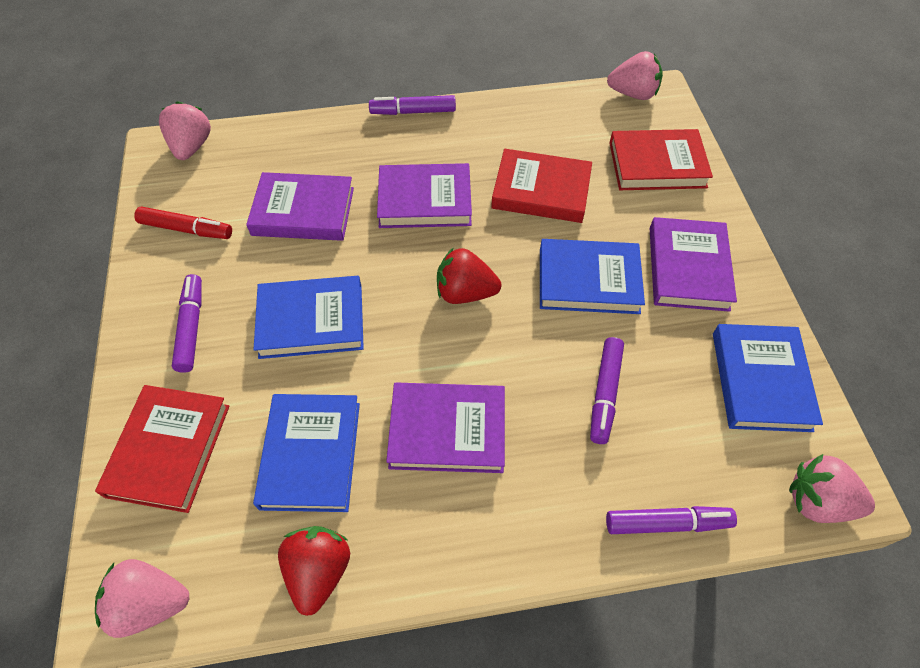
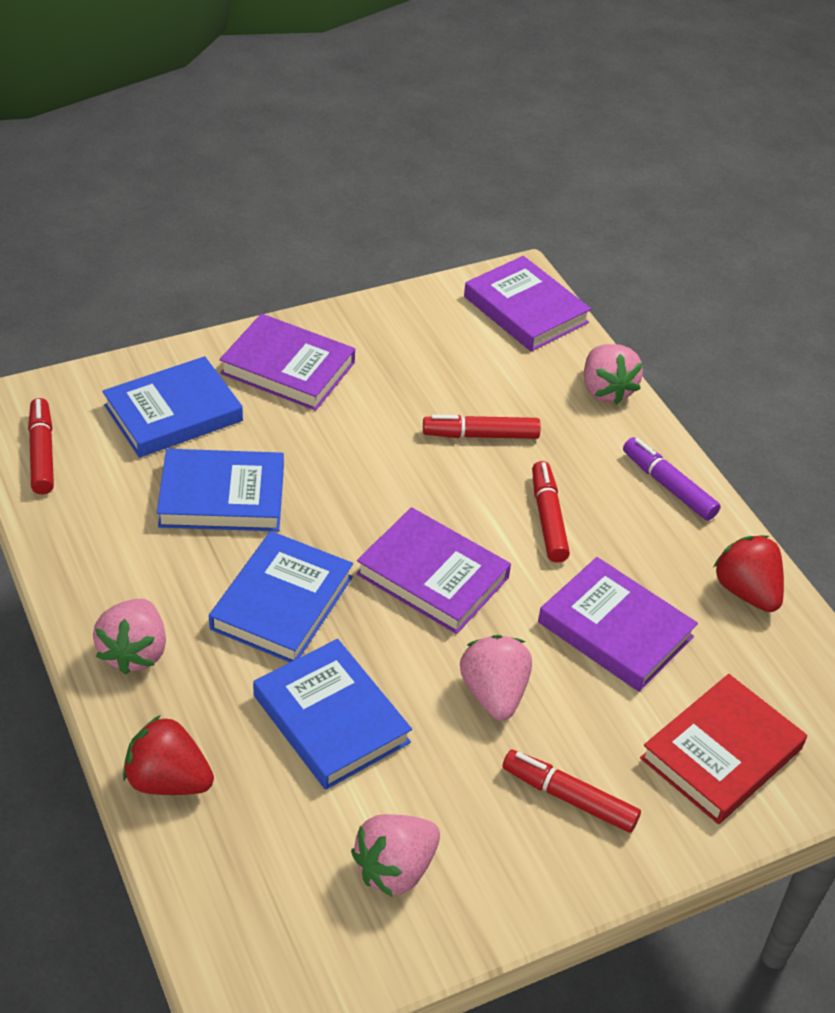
purple marker: [172,274,202,373] [369,95,456,115] [590,337,624,444] [606,506,737,534] = 4 -> [623,437,721,521] = 1
red book: [95,385,230,513] [491,149,592,223] [609,129,713,190] = 3 -> [640,674,807,824] = 1
red marker: [134,206,232,239] = 1 -> [28,398,54,494] [423,415,541,439] [502,750,641,833] [532,461,570,563] = 4

